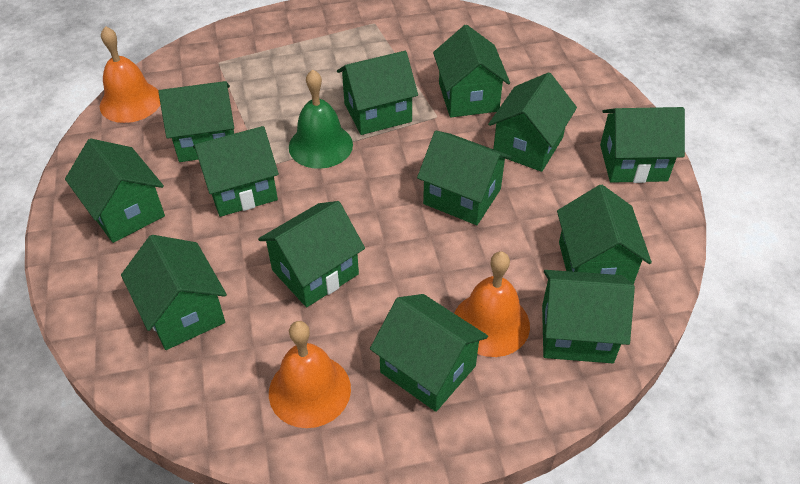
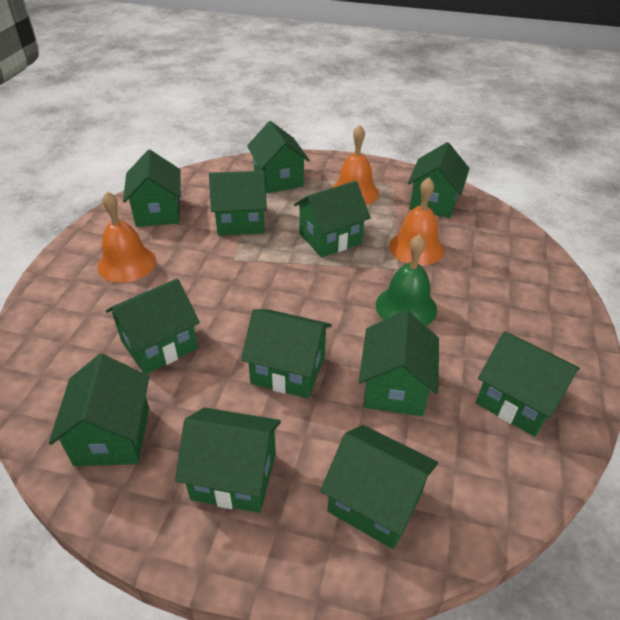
green house: [65,139,165,243] [121,235,227,350] [158,81,234,162] [193,126,279,217] [258,201,365,307] [337,51,418,135] [370,294,488,412] [417,131,511,225] [433,25,510,117] [488,72,577,172] [542,270,635,363] [557,185,652,284] [600,107,685,183] = 13 -> [49,354,149,466] [106,279,200,374] [123,150,181,227] [175,407,281,513] [209,171,267,236] [241,309,332,399] [247,121,310,193] [294,181,371,258] [320,425,438,549] [359,310,439,416] [408,142,470,218] [476,331,580,437] = 12

